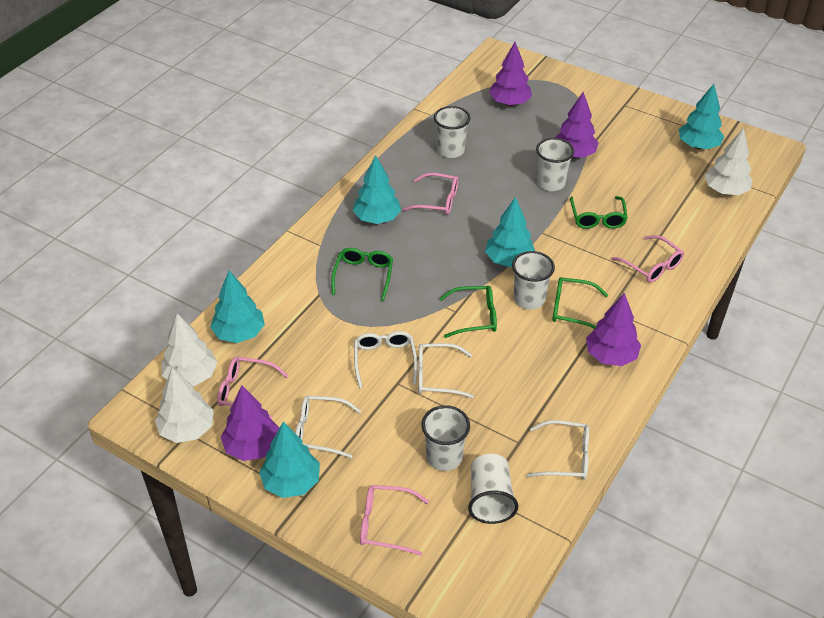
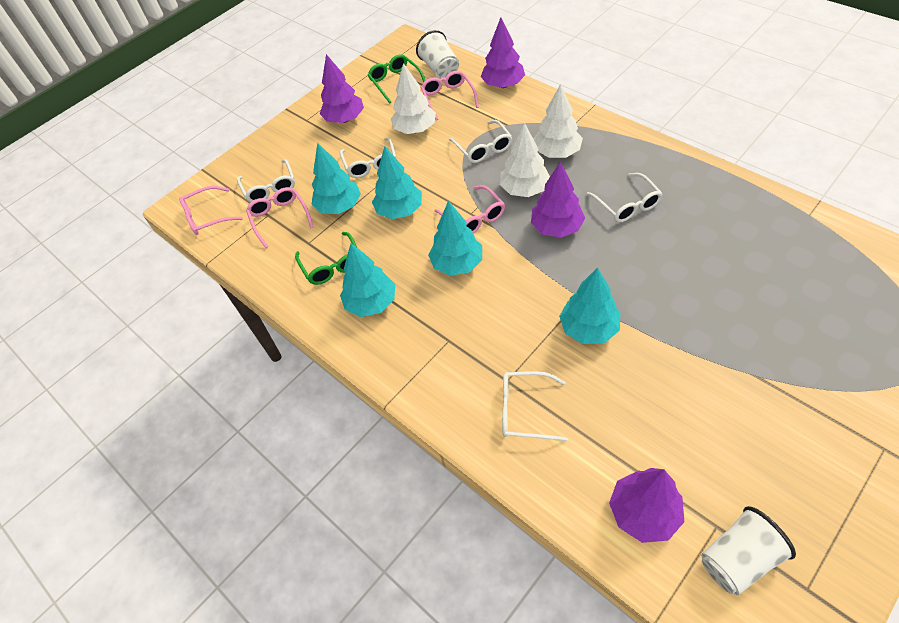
green glasses: [331,248,393,301] [439,286,497,338] [552,277,608,329] [570,196,628,229] = 4 -> [295,232,357,285] [368,54,426,103] = 2
white cup: [422,405,470,471] [434,106,471,158] [468,454,519,524] [512,251,555,310] [536,138,574,191] = 5 -> [416,30,459,79] [701,506,796,595] = 2
white glasses: [295,396,361,458] [354,331,418,388] [418,343,474,398] [526,420,589,480] = 4 -> [237,159,295,202] [340,137,396,178] [449,120,512,163] [502,371,568,441] [587,173,663,223] = 5

